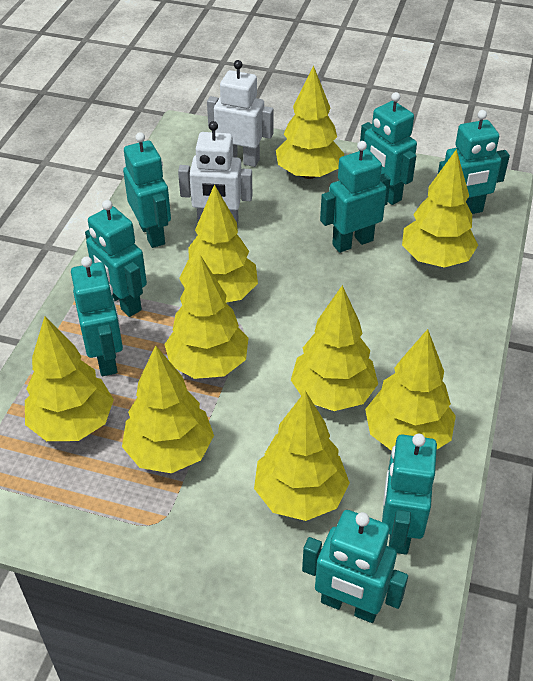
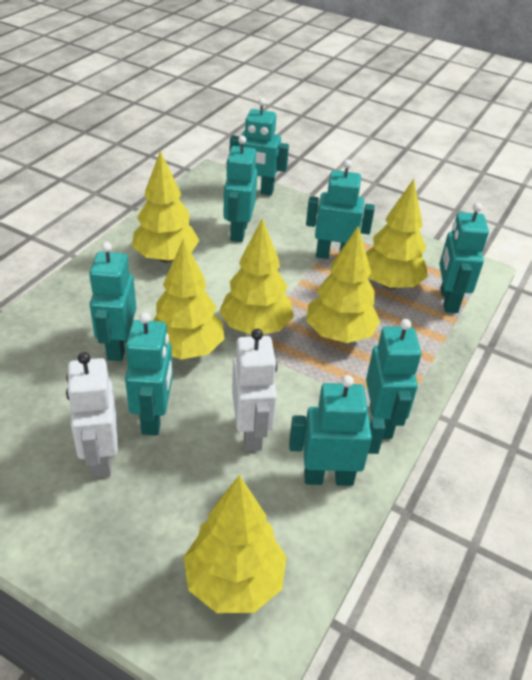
yellow tree: [25,316,114,441] [122,345,214,473] [164,255,248,379] [179,184,258,303] [254,391,350,521] [276,65,344,179] [291,285,378,411] [365,329,456,451] [402,149,478,268] = 9 -> [132,150,200,263] [153,238,224,359] [184,475,287,613] [219,218,294,334] [306,226,380,343] [366,179,428,289] = 6

